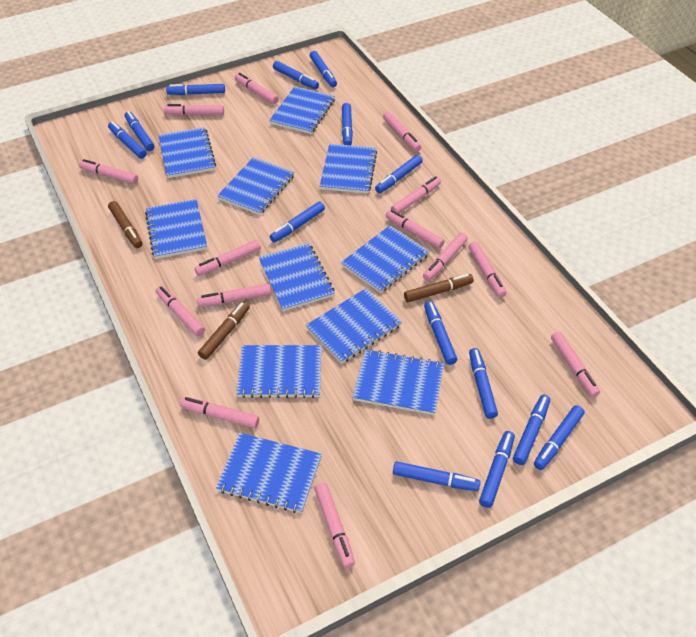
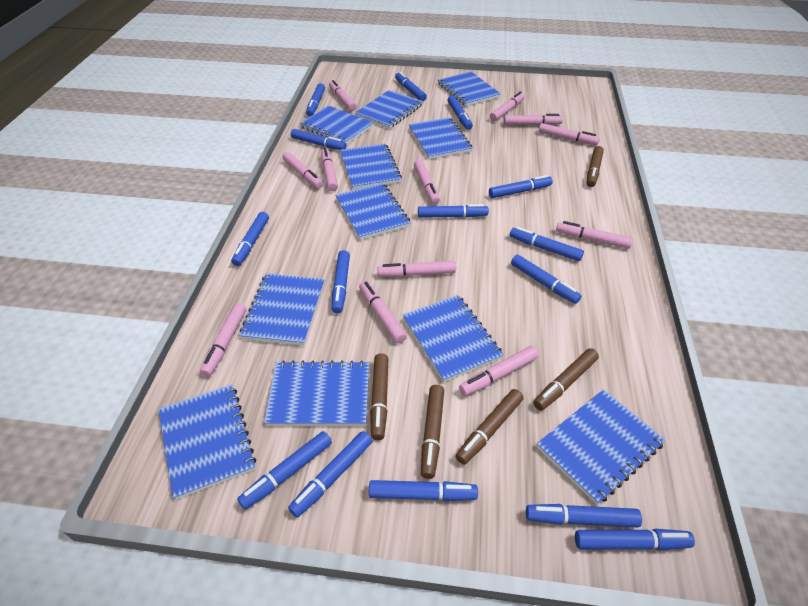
blue marker: [108,121,147,159] [125,111,154,151] [166,84,225,95] [270,202,325,243] [273,61,319,90] [310,51,337,87] [342,103,353,145] [375,155,423,193] [393,461,480,491] [424,301,457,365] [469,348,498,419] [479,431,515,508] [513,395,550,465] [534,405,585,470] = 14 -> [231,212,269,266] [237,431,332,510] [288,431,372,518] [291,129,347,150] [306,83,325,116] [332,250,350,314] [369,480,478,501] [395,72,427,101] [418,204,489,218] [448,96,473,130] [489,175,553,198] [510,227,584,261] [511,255,581,304] [526,504,642,527] [575,529,695,551] = 15
brown marker: [108,201,143,248] [198,301,250,360] [404,274,474,302] = 3 -> [370,353,388,440] [421,385,444,479] [456,389,524,465] [533,348,599,411] [587,146,604,187] = 5
pink marker: [79,159,138,184] [156,286,205,336] [164,104,224,115] [180,397,259,428] [194,240,261,276] [197,283,271,307] [235,73,279,104] [314,483,355,568] [383,111,421,152] [385,210,445,249] [391,176,441,213] [423,233,468,281] [468,241,507,298] [551,332,600,397] = 14 -> [200,303,246,377] [282,152,323,188] [321,148,338,191] [329,80,357,111] [359,281,407,343] [378,261,456,277] [414,160,440,204] [459,346,539,396] [490,91,525,121] [504,114,563,125] [539,123,600,145] [556,221,633,249] = 12

